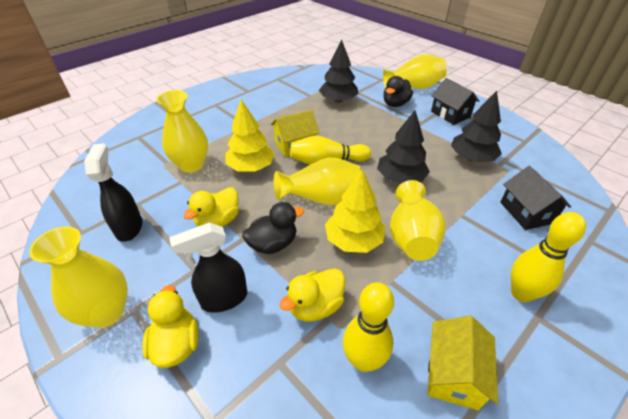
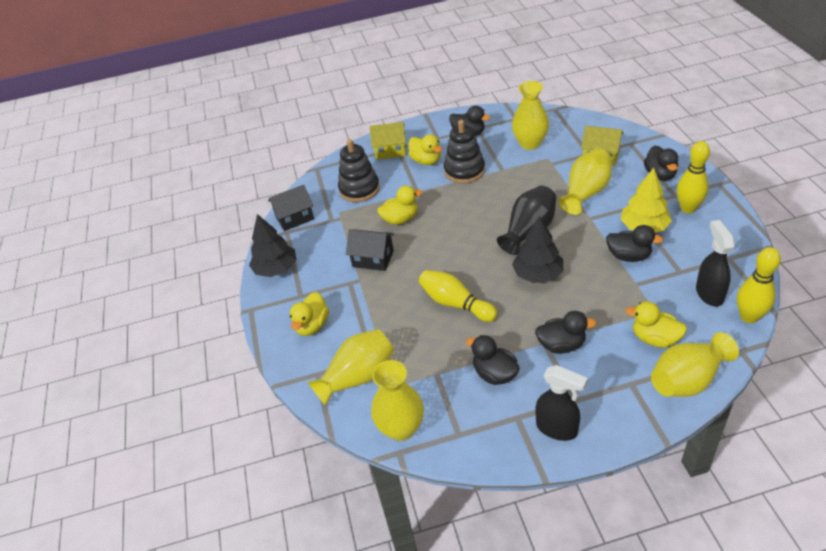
black duck: [242,202,304,254] [384,76,413,107] = 2 -> [449,106,490,136] [466,335,520,385] [535,311,597,354] [606,225,663,262] [644,146,678,181] = 5
black stacking toy: none = 0 -> [338,139,380,202] [444,120,485,184] = 2
black tree: [319,39,359,103] [377,110,430,184] [451,91,502,162] = 3 -> [249,214,296,277] [512,216,563,283] = 2
black vase: none = 0 -> [497,186,557,255] = 1
yellow duck: [142,285,199,368] [183,187,239,227] [280,268,345,322] = 3 -> [290,292,329,336] [377,186,423,225] [408,134,442,165] [626,302,687,348] = 4
yellow tree: [225,99,275,171] [325,170,385,253] = 2 -> [621,168,672,232] = 1

